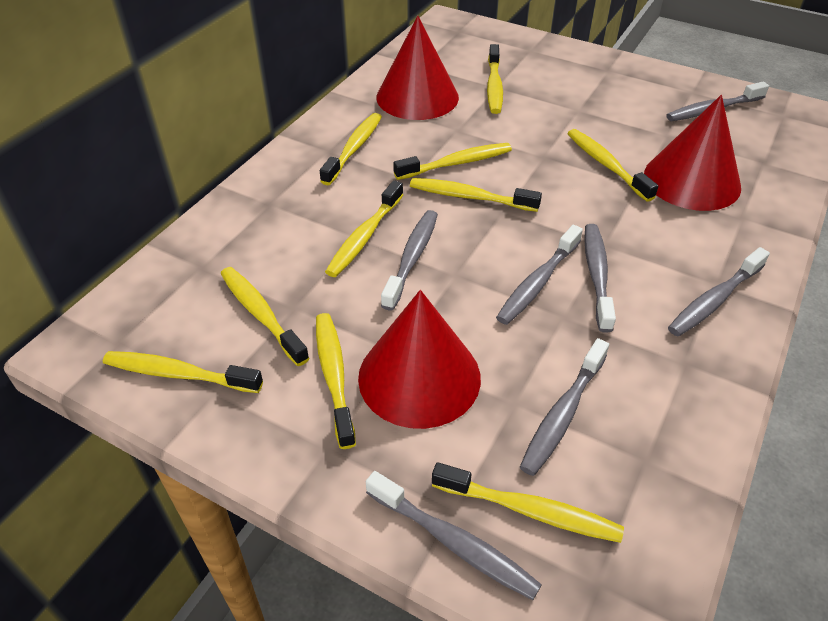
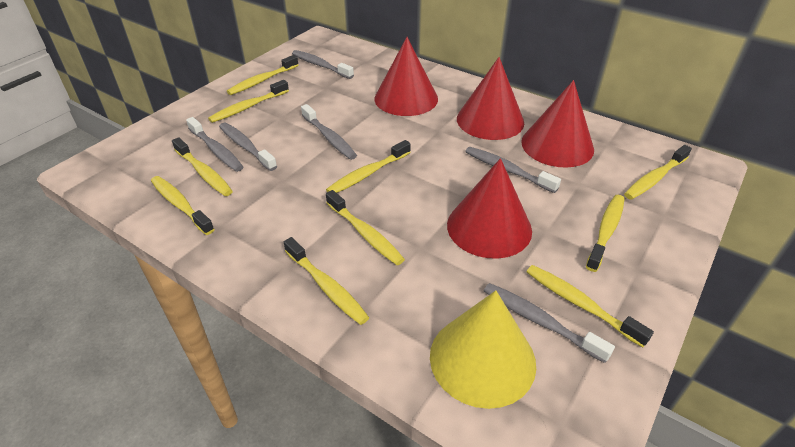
grey toothbrush: [366,471,542,600] [381,210,438,311] [496,225,583,325] [520,338,609,476] [584,224,616,333] [666,82,769,121] [668,247,770,337] = 7 -> [186,117,243,172] [219,123,277,171] [292,50,354,79] [301,104,357,160] [465,147,561,193] [484,283,615,363] = 6
red cone: [358,290,481,429] [376,16,459,120] [644,95,741,211] = 3 -> [374,37,438,116] [447,158,532,259] [457,57,524,140] [521,80,594,168] = 4
yellow cone: none = 0 -> [430,290,536,409] = 1

